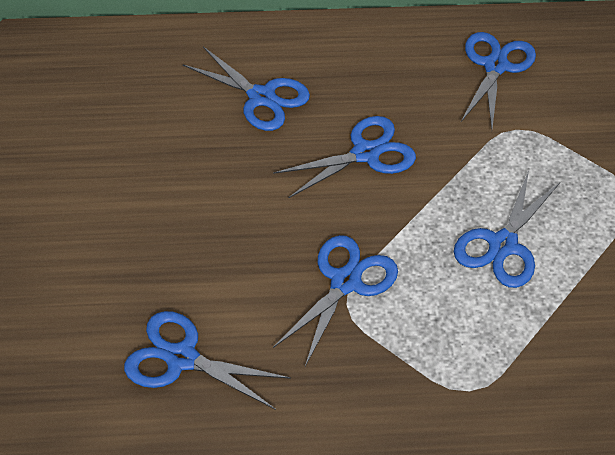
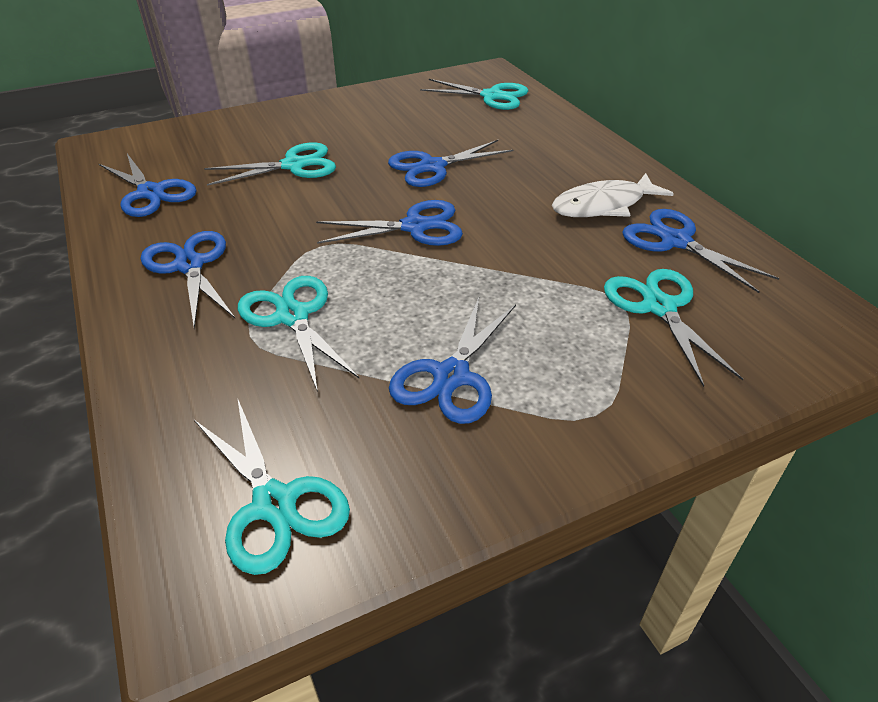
turquoise scissors: none = 0 -> [194,400,350,575] [204,142,336,186] [238,276,359,392] [420,79,529,110] [604,269,743,387] = 5
white fish: none = 0 -> [552,173,674,217] = 1

